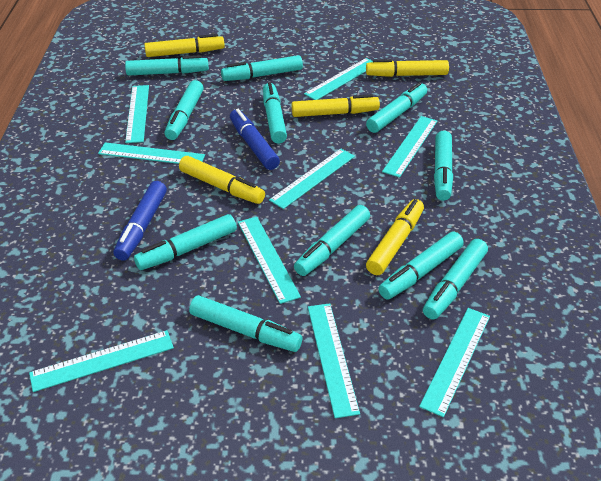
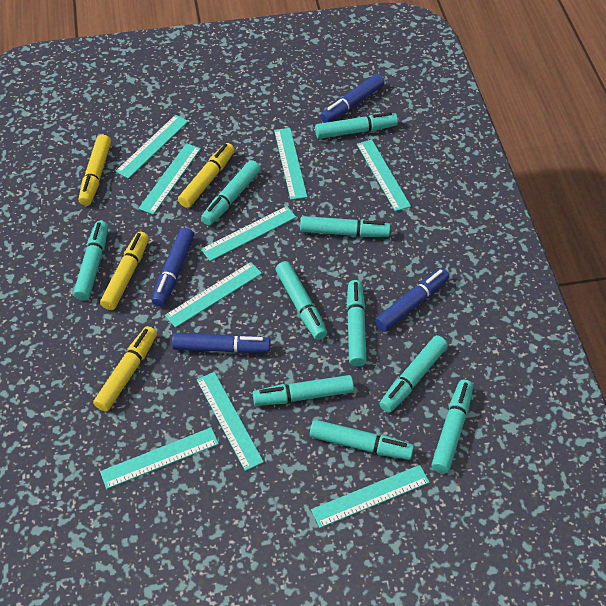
blue marker: [113,181,167,260] [230,109,280,170] = 2 -> [152,228,194,307] [172,333,270,353] [320,74,385,123] [375,268,449,332] = 4
turquoise marker: [125,55,209,76] [134,214,237,270] [164,80,204,140] [189,295,302,352] [221,55,303,81] [263,82,287,144] [294,205,370,276] [366,82,427,133] [378,232,464,300] [423,239,488,319] [434,131,453,201] = 11 -> [73,221,108,301] [201,160,261,226] [253,375,354,406] [275,261,327,340] [300,216,390,237] [310,420,414,460] [315,112,398,139] [347,280,367,367] [379,335,448,413] [432,380,473,473] = 10
yellow marker: [144,34,225,57] [179,156,265,204] [292,94,380,117] [366,59,449,77] [366,199,424,275] = 5 -> [78,135,111,206] [93,326,157,412] [100,232,149,310] [178,143,235,208] = 4

